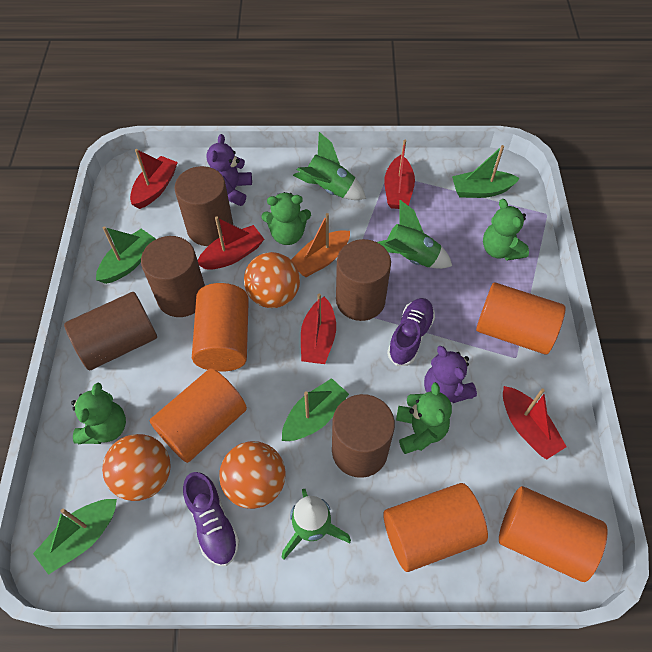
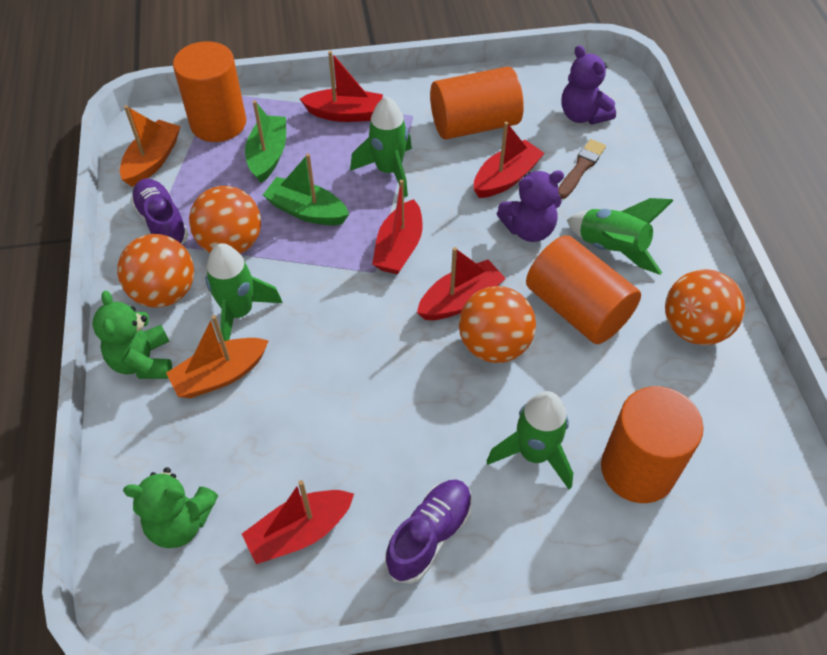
brown brush: none = 0 -> [558,139,606,199] = 1
brown cylinder: [64,292,157,370] [141,236,205,317] [175,166,233,246] [332,394,395,478] [336,239,391,321] = 5 -> none = 0
green boat: [33,499,117,575] [96,226,156,284] [282,378,349,441] [452,145,520,198] = 4 -> [245,100,286,183] [263,153,349,225] = 2
green rocket: [282,489,351,560] [293,132,366,200] [377,200,452,269] = 3 -> [205,243,283,341] [350,96,412,197] [487,391,573,489] [567,198,673,275] = 4
green teddy bear: [71,383,126,444] [262,192,311,245] [396,382,452,454] [483,199,529,261] = 4 -> [92,291,172,379] [123,467,218,548] = 2
orange ball: [102,434,171,501] [219,441,286,509] [244,252,300,308] = 3 -> [117,234,194,308] [189,186,261,254] [459,286,536,363] [665,269,745,345] = 4
orange boat: [291,213,350,277] = 1 -> [120,105,181,187] [166,315,269,398] = 2
orange cylinder: [149,368,247,463] [192,283,249,372] [383,483,488,572] [476,282,565,355] [499,486,608,582] = 5 -> [173,41,246,142] [430,67,524,140] [526,235,641,344] [601,386,704,503] = 4

